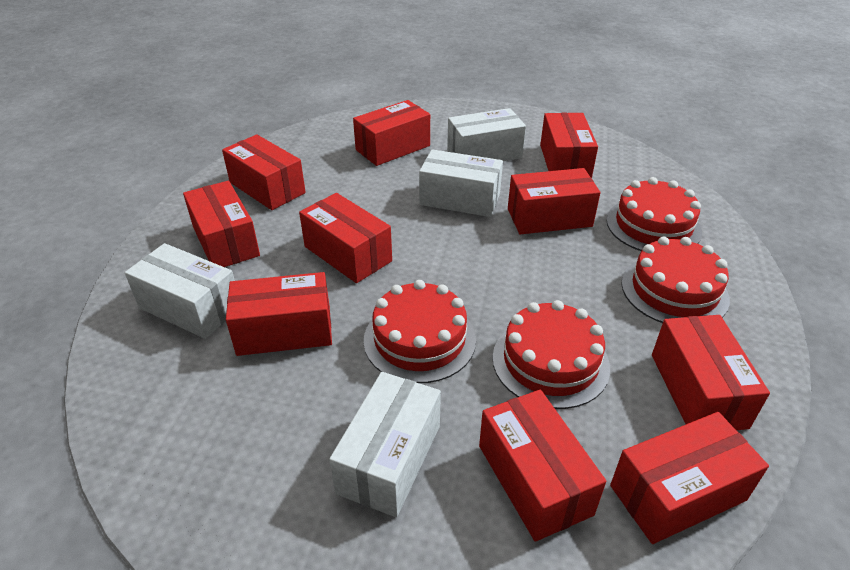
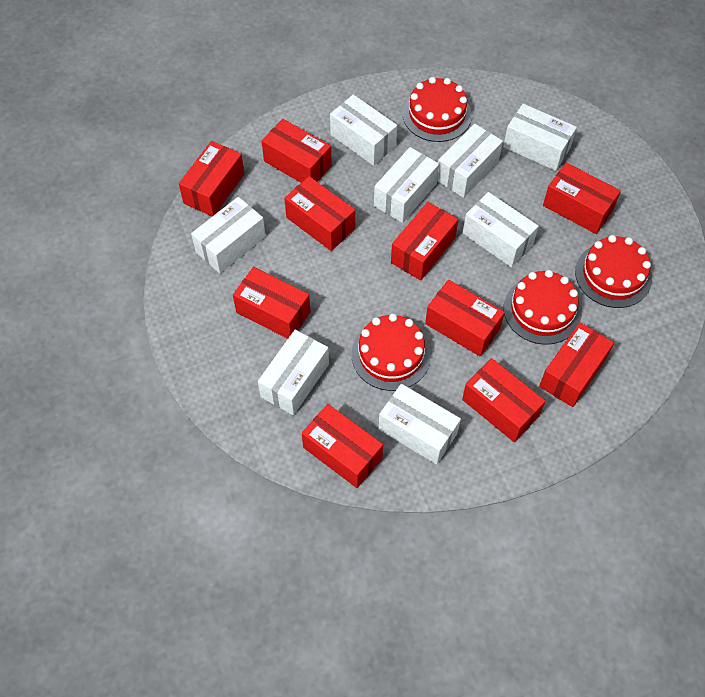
white box: [125,243,235,339] [329,372,441,517] [419,149,503,217] [447,108,526,161] = 4 -> [191,197,266,273] [258,330,329,415] [330,95,397,166] [374,147,439,223] [378,384,461,464] [437,124,503,198] [463,192,539,267] [503,104,577,171] = 8

